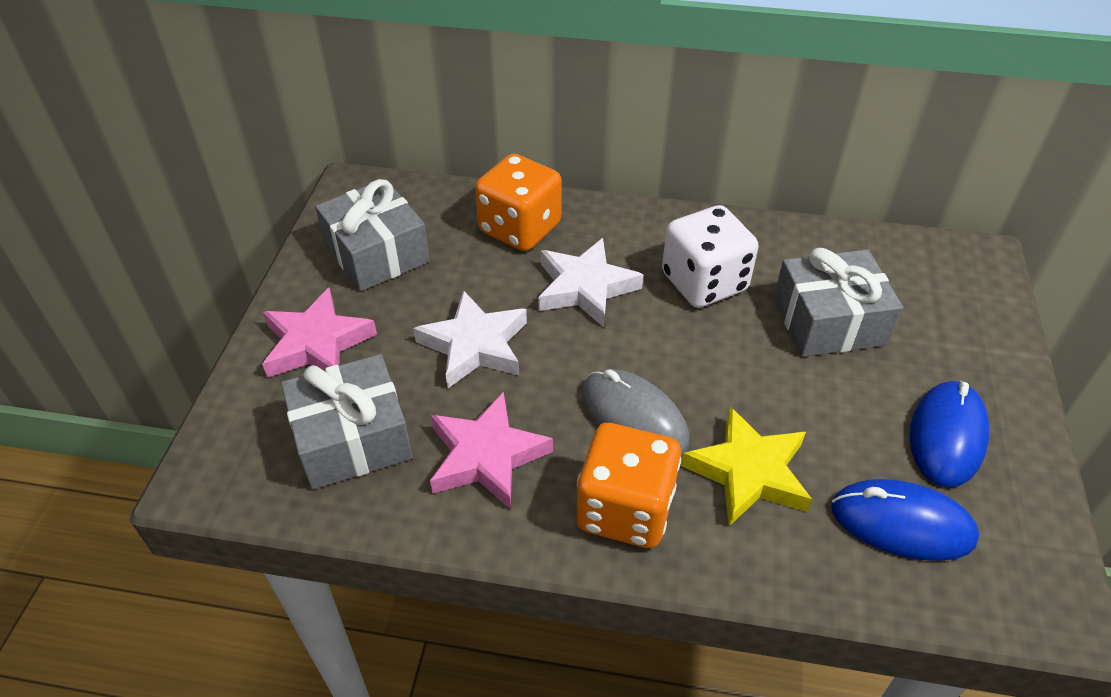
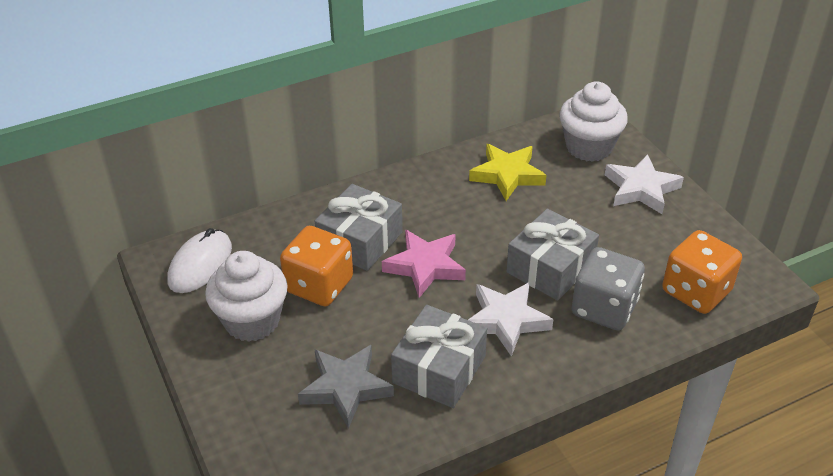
blue mouse: [831,479,979,561] [910,381,989,488] = 2 -> none = 0
grey dice: none = 0 -> [572,247,645,330] = 1
grey mouse: [582,369,689,455] = 1 -> none = 0
grey star: none = 0 -> [298,345,394,429] = 1
pink star: [262,288,377,378] [430,392,553,510] = 2 -> [382,229,466,298] = 1
white cupcake: none = 0 -> [205,251,288,342] [559,81,628,162] = 2
white dice: [662,205,759,308] = 1 -> none = 0
white mouse: none = 0 -> [167,228,232,293] = 1

